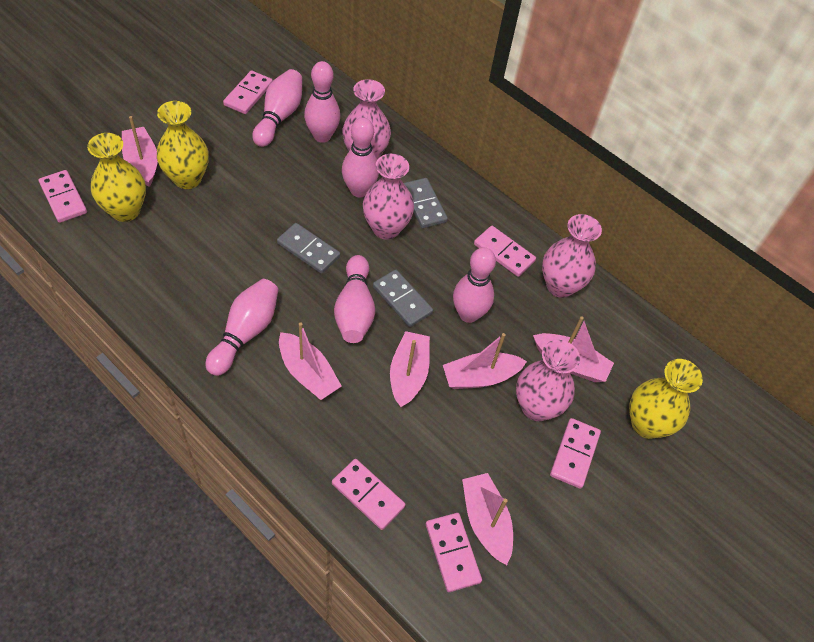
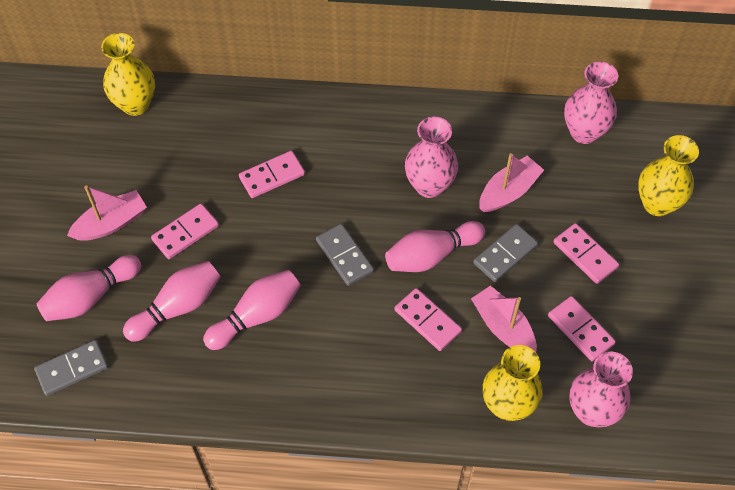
pink boat: [122,116,158,187] [279,322,342,400] [390,331,430,407] [443,333,527,389] [462,473,513,565] [533,316,614,382] = 6 -> [67,185,147,241] [471,285,537,352] [479,153,544,212] = 3
pink bowling pin: [206,279,279,376] [252,69,302,147] [304,61,340,143] [334,255,375,343] [342,117,379,197] [453,247,496,323] = 6 -> [37,255,141,321] [123,261,221,342] [203,270,301,350] [385,221,485,272] = 4
pink domino: [39,170,87,223] [223,70,273,114] [332,459,406,530] [426,513,482,592] [474,226,536,277] [550,418,601,489] = 6 -> [151,204,219,259] [239,151,305,198] [394,288,462,351] [548,296,616,361] [553,223,619,284] = 5
pink vase: [343,79,391,160] [363,154,414,240] [516,340,580,421] [542,214,602,298] = 4 -> [405,116,458,198] [564,61,618,144] [569,352,633,427] = 3

